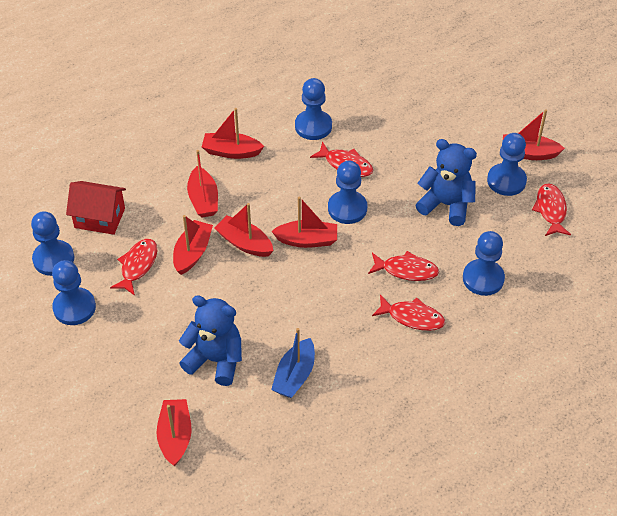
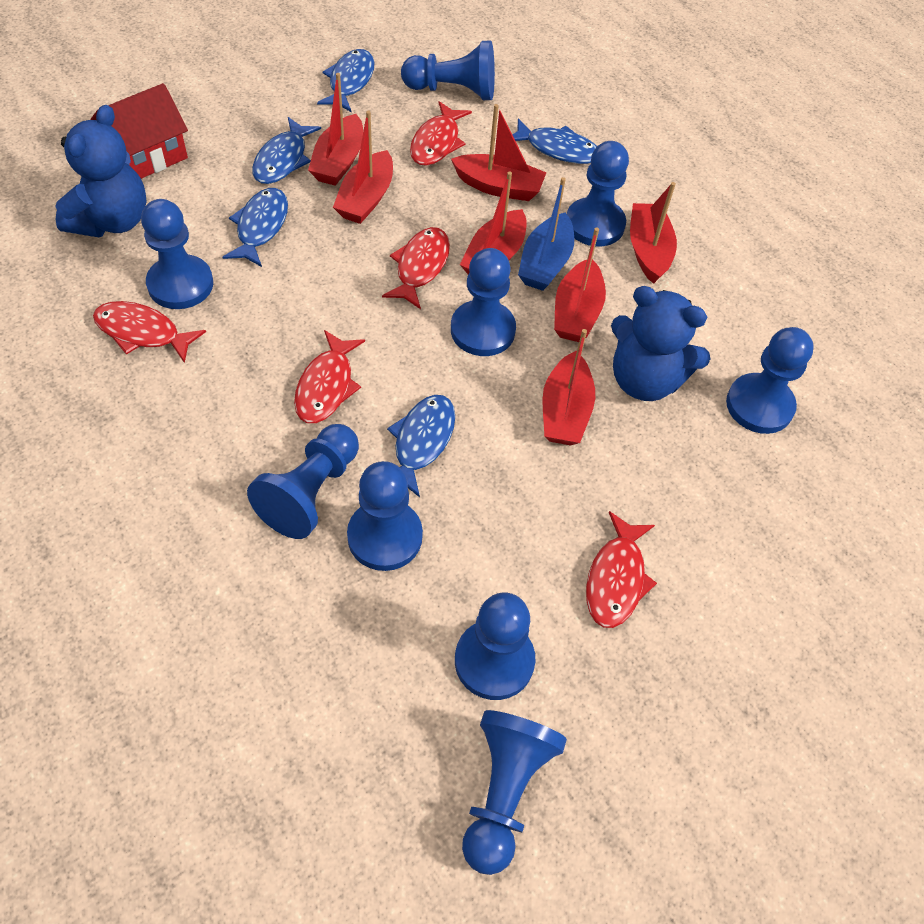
blue fish: none = 0 -> [223,188,288,267] [252,117,321,184] [317,49,375,112] [387,395,455,497] [512,118,597,164] = 5
blue pawn: [31,211,74,276] [52,260,96,325] [295,78,332,140] [328,161,367,224] [463,231,505,296] [487,133,527,196] = 6 -> [141,199,213,309] [247,424,359,539] [347,461,423,571] [401,40,495,100] [451,248,516,356] [455,592,535,700] [462,710,567,875] [567,141,629,246] [726,327,814,434] = 9

